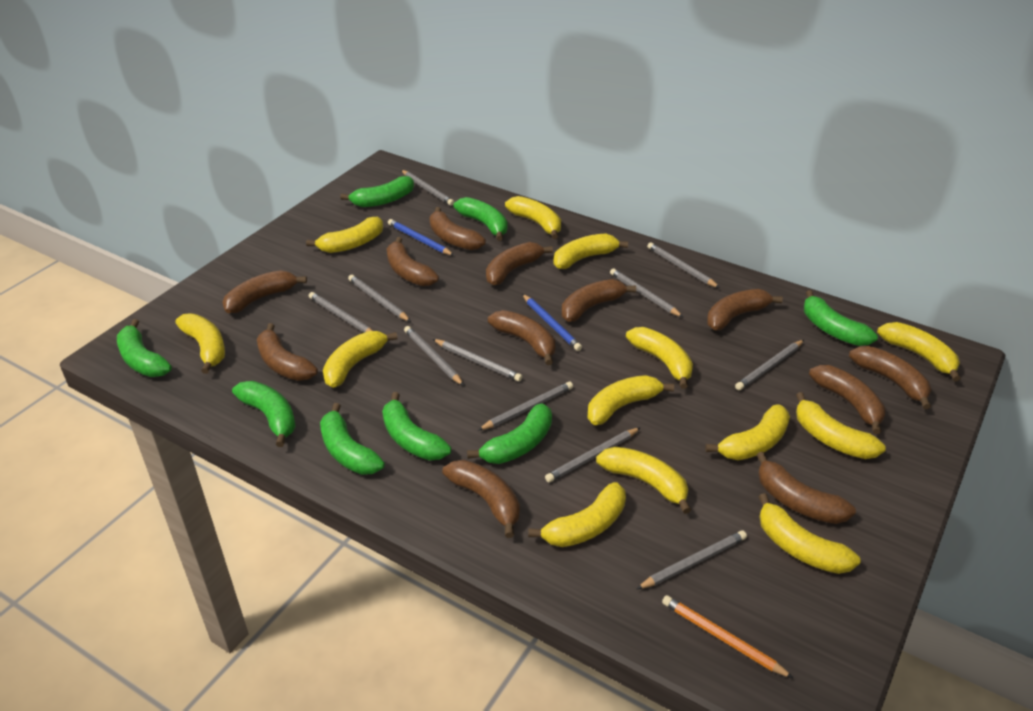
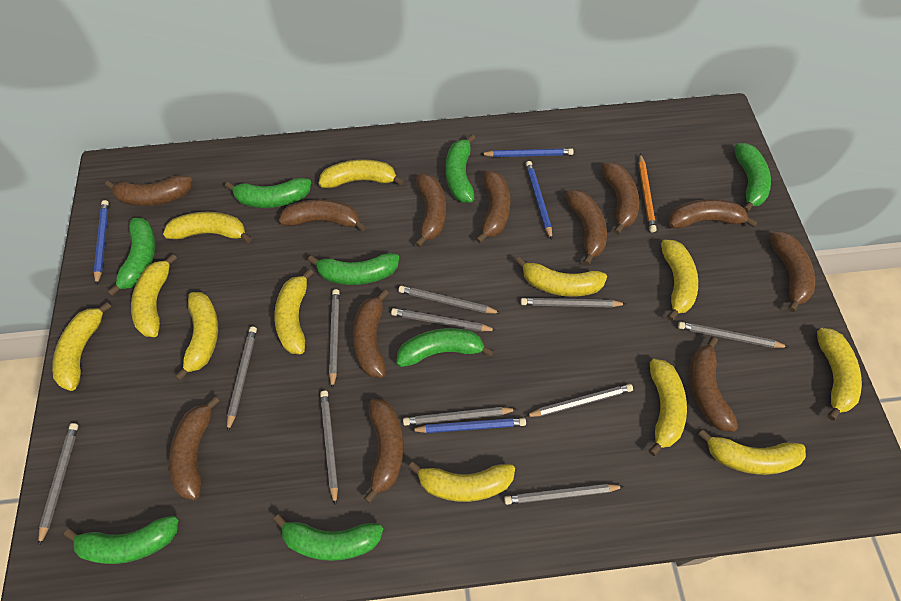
blue pencil: [388,219,454,256] [522,294,582,351] = 2 -> [93,200,109,286] [411,418,526,433] [481,148,574,157] [526,161,552,240] = 4
yellow banana: [176,313,225,374] [306,217,383,253] [323,331,398,388] [505,196,561,239] [528,482,626,547] [554,234,628,269] [587,375,674,425] [596,447,691,514] [626,327,693,389] [705,404,790,460] [758,493,861,574] [796,392,886,459] [877,322,961,381] = 13 -> [52,302,112,391] [131,254,177,337] [163,212,252,243] [175,292,218,381] [274,269,314,354] [318,159,404,188] [408,461,515,502] [516,257,607,297] [649,359,687,456] [661,240,698,321] [698,429,806,475] [817,328,862,421] = 12

